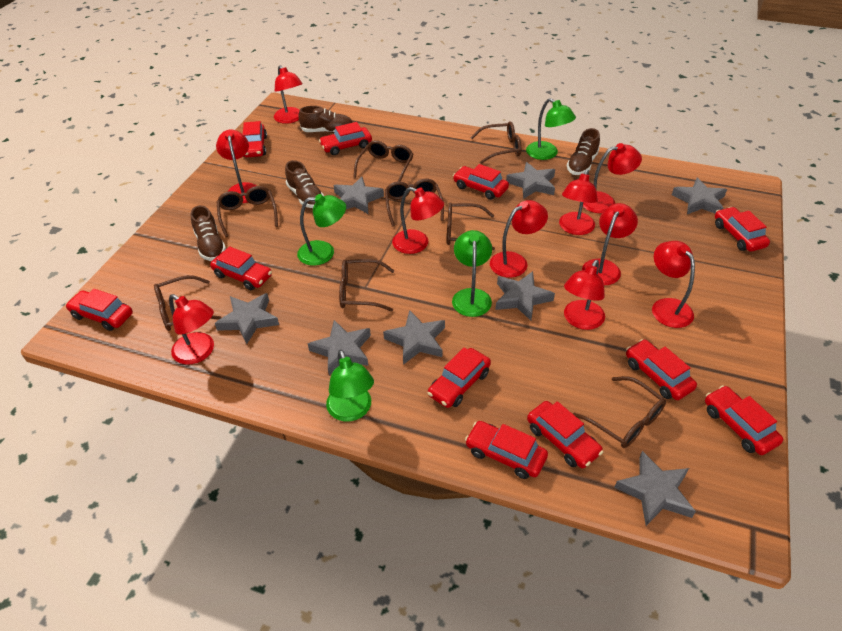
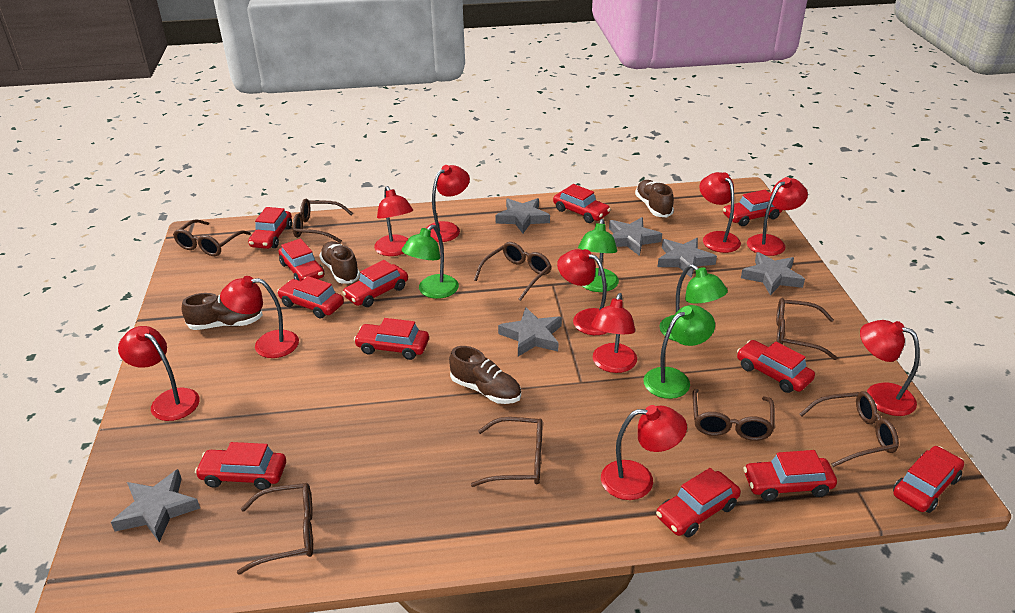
grey star: [215,293,279,344] [308,320,371,376] [333,176,384,214] [383,310,445,365] [495,271,555,321] [506,162,555,199] [614,451,696,526] [672,177,727,214] = 8 -> [111,469,200,542] [495,198,550,233] [498,307,562,357] [609,217,662,256] [658,238,717,278] [741,252,805,295] = 6
red car: [66,289,133,331] [210,246,272,290] [243,121,267,157] [319,122,372,155] [428,347,491,408] [453,164,509,200] [465,421,548,479] [527,401,603,468] [626,339,697,400] [705,385,783,455] [715,207,770,252] = 11 -> [195,442,286,490] [248,207,292,249] [277,276,344,319] [278,239,324,281] [342,260,408,307] [354,318,429,360] [553,184,611,223] [656,468,741,537] [723,190,783,226] [737,340,815,393] [744,450,837,501] [893,446,964,513] = 12

